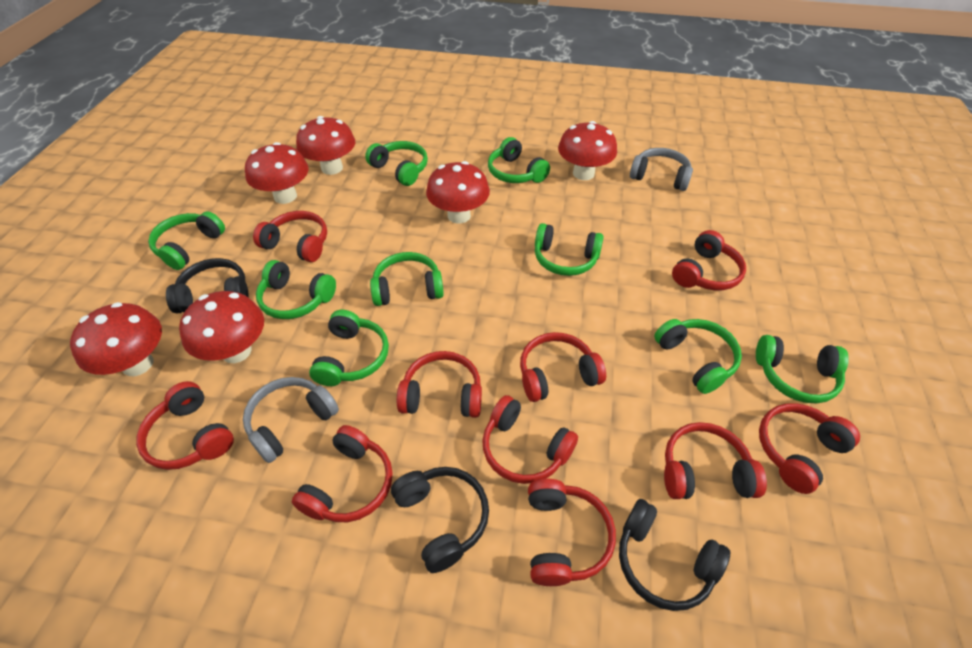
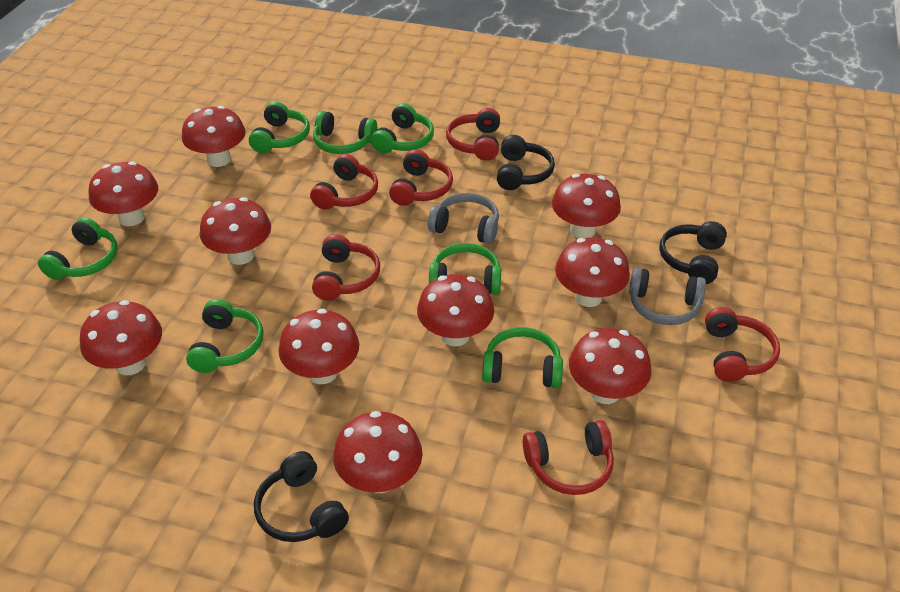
green headphones: [148,211,225,270] [256,260,336,319] [309,310,389,386] [365,141,428,186] [370,252,444,306] [488,137,550,183] [535,223,604,276] [654,319,742,394] [756,335,849,403] = 9 -> [38,217,118,280] [186,299,263,373] [249,101,310,153] [313,111,377,154] [371,103,434,154] [429,243,502,295] [482,327,563,388] = 7
red headphones: [136,381,234,470] [253,211,327,262] [292,425,393,522] [397,351,482,418] [482,395,578,484] [520,332,606,402] [528,479,616,586] [664,422,767,499] [672,230,746,290] [759,403,860,494] = 10 -> [310,154,378,210] [312,234,380,301] [389,149,453,206] [446,108,500,161] [523,420,614,495] [705,307,780,382] = 6
red mushroom: [70,302,162,376] [179,291,264,363] [245,142,308,204] [296,116,355,175] [426,161,490,224] [558,121,617,180] = 6 -> [80,300,162,375] [88,161,158,226] [182,106,246,167] [200,197,271,265] [278,309,359,384] [333,411,423,493] [417,274,494,346] [552,174,621,238] [555,237,630,307] [569,328,651,404] = 10

